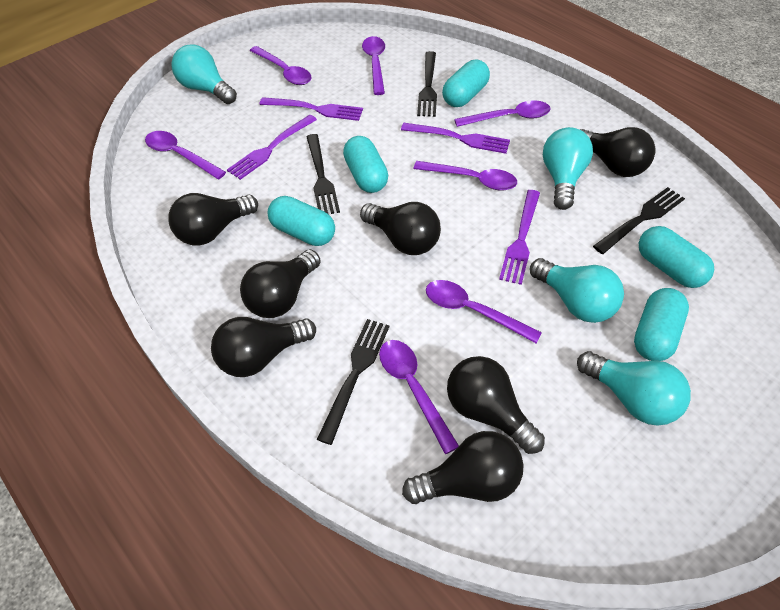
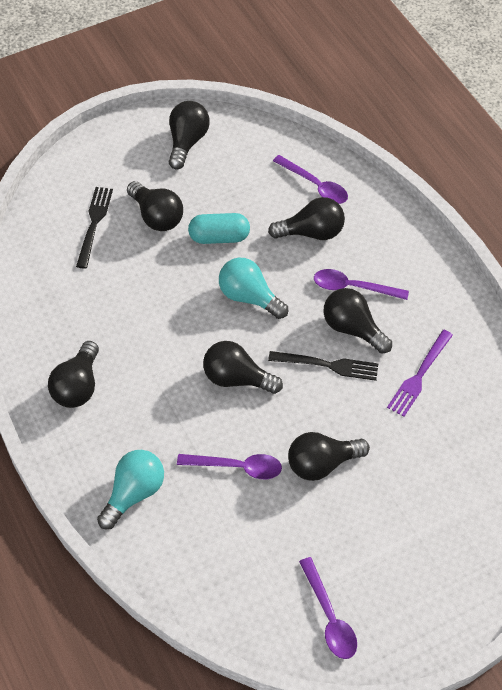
black fork: [306,134,340,214] [317,319,389,445] [417,51,437,117] [593,187,685,254] = 4 -> [76,187,113,269] [268,351,379,381] = 2
purple fork: [227,115,317,180] [259,97,363,121] [401,123,510,154] [499,190,540,285] = 4 -> [387,330,453,417] = 1
purple spoon: [145,131,226,179] [250,46,311,85] [362,36,385,95] [379,340,459,454] [413,161,517,191] [426,280,542,343] [454,100,551,127] = 7 -> [177,454,282,479] [273,155,348,204] [299,557,357,659] [314,269,409,300] = 4
turquoise capsule: [267,196,335,246] [343,136,388,193] [442,60,490,107] [634,288,689,361] [639,226,714,288] = 5 -> [188,213,250,244] = 1
turquoise light bulb: [171,44,237,104] [530,258,624,323] [543,127,593,210] [577,351,691,426] = 4 -> [97,450,164,529] [219,258,288,319] = 2

